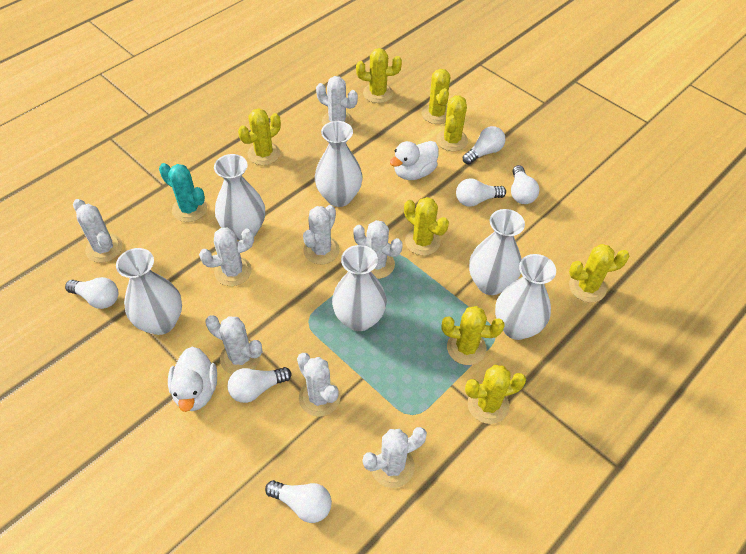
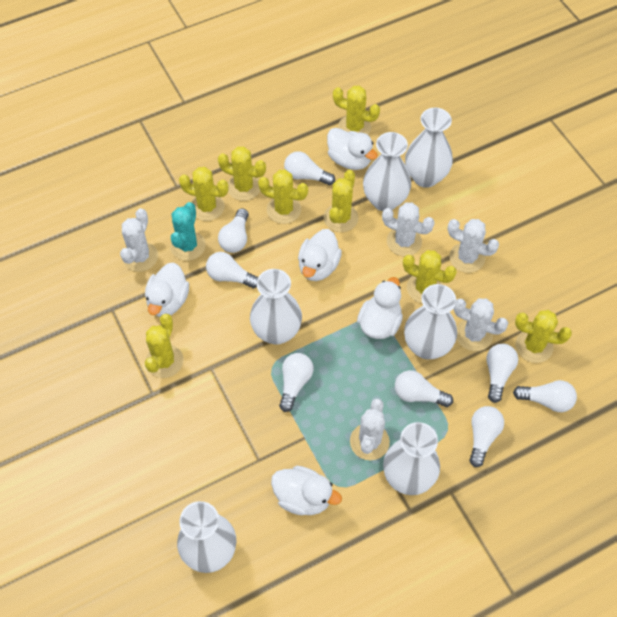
white cactus: [73,199,123,263] [199,228,254,286] [205,315,262,374] [297,353,341,417] [303,205,340,264] [316,76,358,126] [353,220,403,279] [363,427,427,488] = 8 -> [120,208,158,272] [350,399,390,460] [382,202,435,256] [448,219,499,273] [454,298,508,351] = 5
white duck: [168,347,217,412] [390,141,439,180] = 2 -> [145,262,189,317] [271,466,342,515] [298,229,342,281] [327,128,378,170] [357,277,403,339] = 5
white light bulb: [65,277,118,309] [227,367,291,403] [265,480,332,523] [456,178,506,207] [463,126,505,165] [511,165,539,204] = 6 -> [206,252,258,288] [218,208,249,253] [279,353,314,412] [284,151,335,185] [395,370,453,407] [469,406,504,467] [487,344,518,403] [513,380,577,412] = 8

